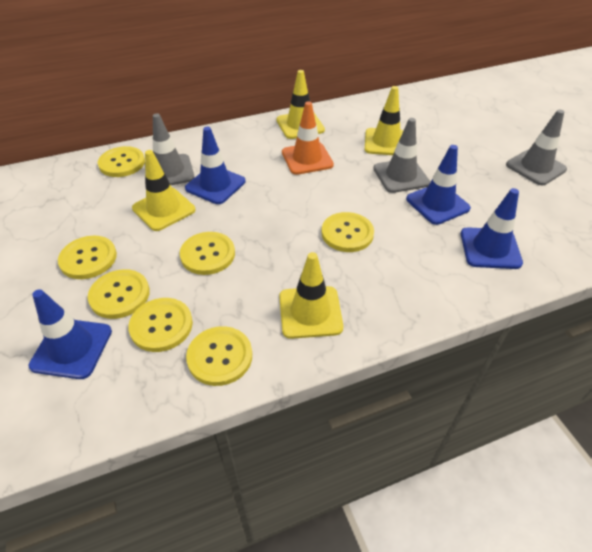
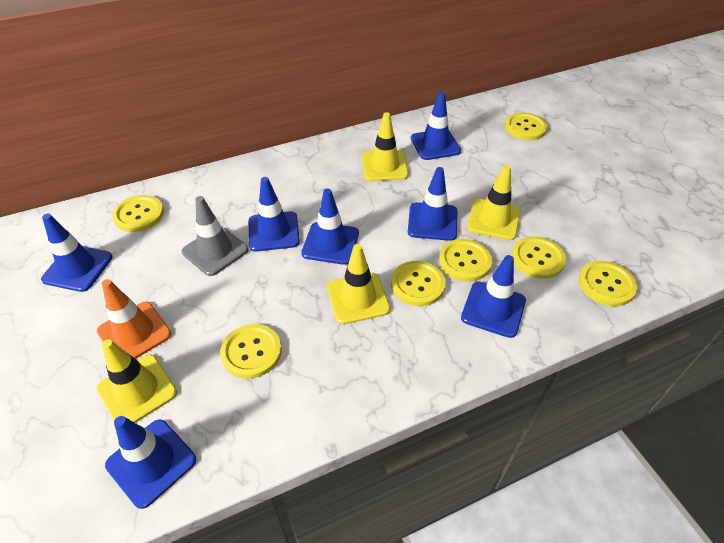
blue traffic cone: [29,289,112,379] [185,126,245,204] [406,145,471,225] [461,188,523,269] = 4 -> [41,214,112,292] [105,416,196,509] [249,177,300,252] [301,188,359,265] [408,167,457,241] [411,92,461,160] [461,255,526,338] = 7
grey traffic cone: [144,113,195,185] [373,118,430,193] [506,110,567,185] = 3 -> [182,196,248,276] = 1

